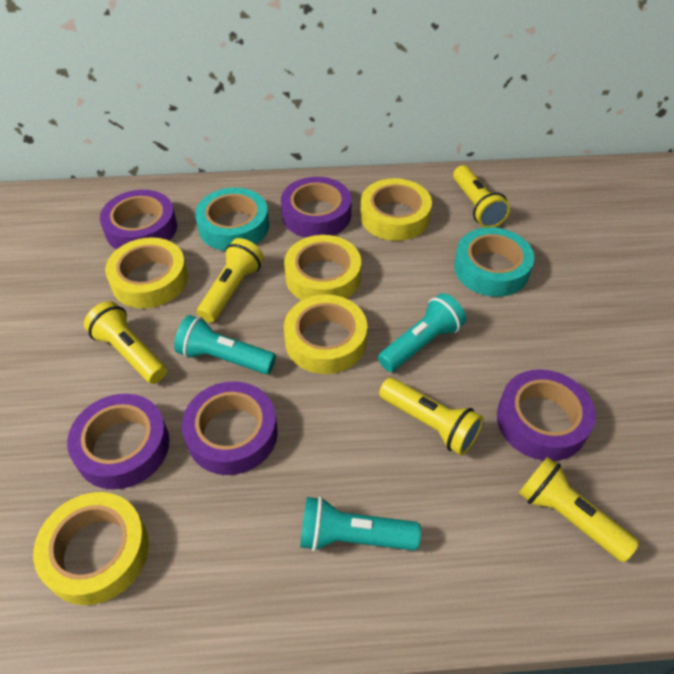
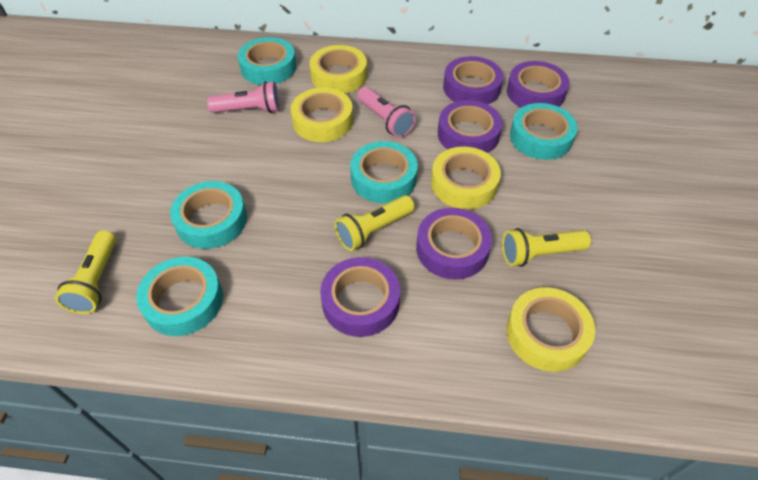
pink flashlight: none = 0 -> [207,81,280,113] [357,87,416,138] = 2
turquoise flashlight: [174,315,276,374] [300,496,421,551] [378,293,466,372] = 3 -> none = 0
turquoise tape: [195,188,269,251] [454,227,534,297] = 2 -> [136,257,223,336] [170,181,247,249] [238,37,296,85] [350,141,418,203] [510,103,578,160] = 5
yellow flashlight: [84,301,167,384] [197,238,264,323] [379,378,484,456] [453,165,510,228] [519,457,639,562] = 5 -> [55,230,116,314] [335,195,414,251] [502,228,591,267] = 3
yellow tape: [33,492,149,605] [105,237,188,308] [284,235,361,300] [284,295,367,374] [360,178,432,241] = 5 -> [291,87,353,142] [310,45,367,93] [431,146,501,209] [506,287,595,372] = 4

